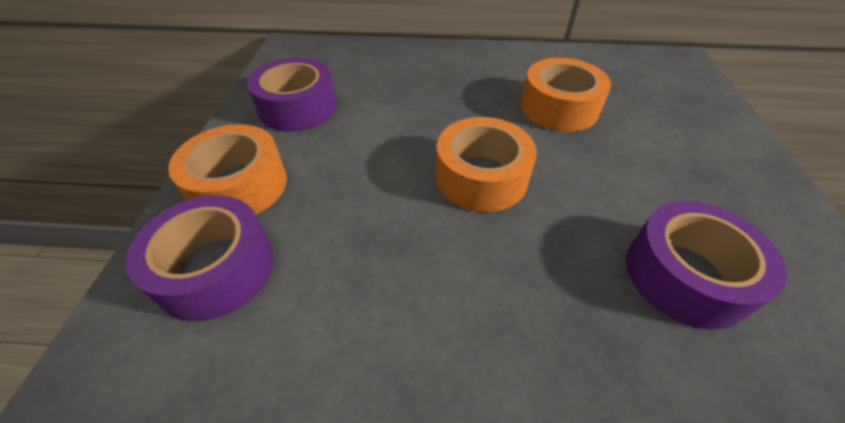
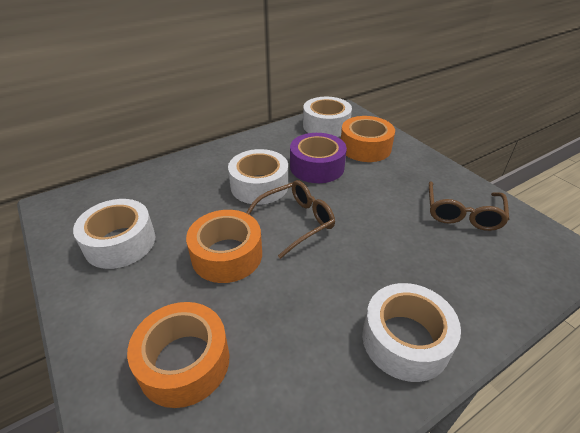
brown glasses: none = 0 -> [246,180,335,259] [429,181,509,231] = 2
purple tape: [126,195,274,321] [247,57,337,131] [626,201,787,330] = 3 -> [290,133,347,183] = 1
white tape: none = 0 -> [73,199,155,269] [228,149,288,205] [303,97,352,137] [362,283,461,382] = 4

